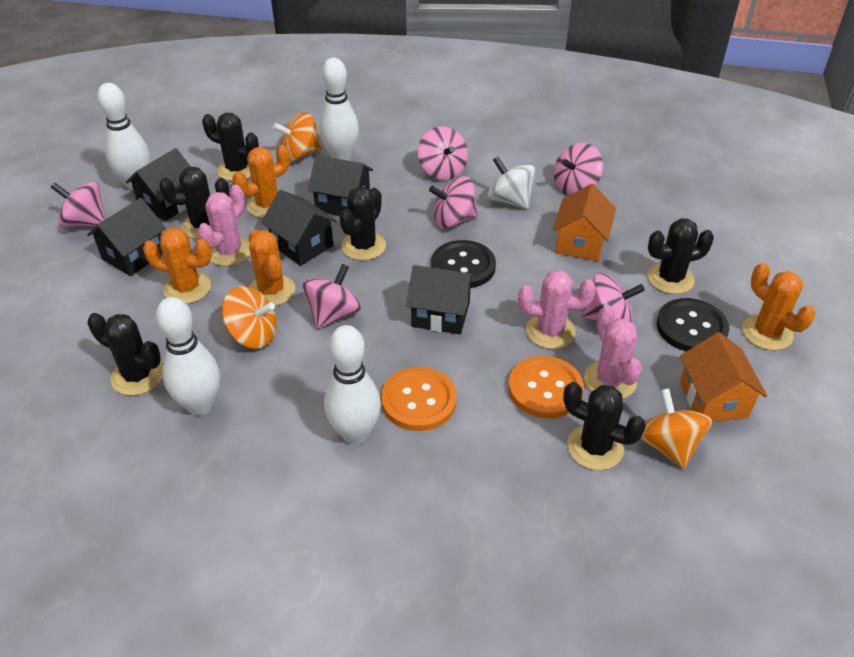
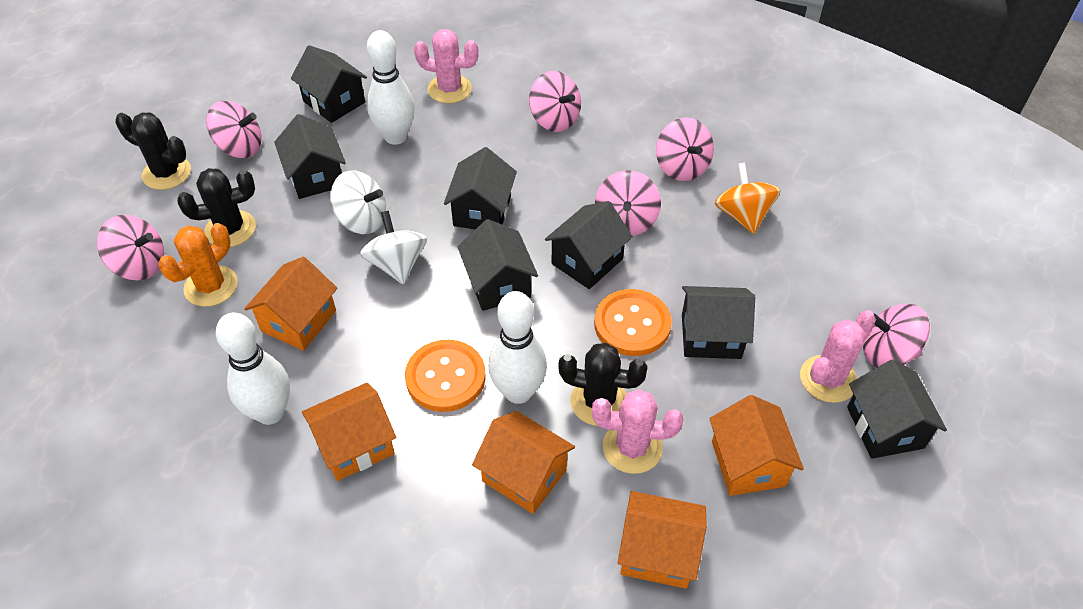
black button: [431,240,496,288] [657,298,729,352] = 2 -> none = 0
black cactus: [87,313,163,396] [159,167,230,239] [202,113,259,181] [339,187,386,260] [563,382,646,470] [647,218,714,294] = 6 -> [115,112,191,190] [177,168,256,247] [558,343,648,426] = 3
black house: [87,198,166,276] [126,148,191,221] [261,190,337,266] [308,155,373,216] [406,265,475,335] = 5 -> [274,114,346,199] [291,45,367,123] [444,147,517,229] [458,219,538,311] [545,201,633,289] [682,286,755,359] [847,359,947,459] = 7
orange cactus: [143,228,212,304] [232,145,290,218] [249,230,295,306] [742,263,815,350] = 4 -> [158,223,238,307] = 1
orange house: [553,184,616,261] [680,332,767,422] = 2 -> [244,257,337,351] [302,383,396,481] [472,411,575,514] [618,491,707,589] [709,395,804,496] = 5
orange spinning top: [222,286,277,349] [273,113,322,161] [641,388,712,469] = 3 -> [715,163,781,234] = 1
white bowling pin: [97,83,150,190] [156,297,220,416] [319,58,359,161] [324,325,381,444] = 4 -> [216,313,290,425] [367,30,415,145] [488,291,547,404] = 3
white spinning top: [487,156,535,209] = 1 -> [330,170,386,234] [360,211,427,284] = 2

